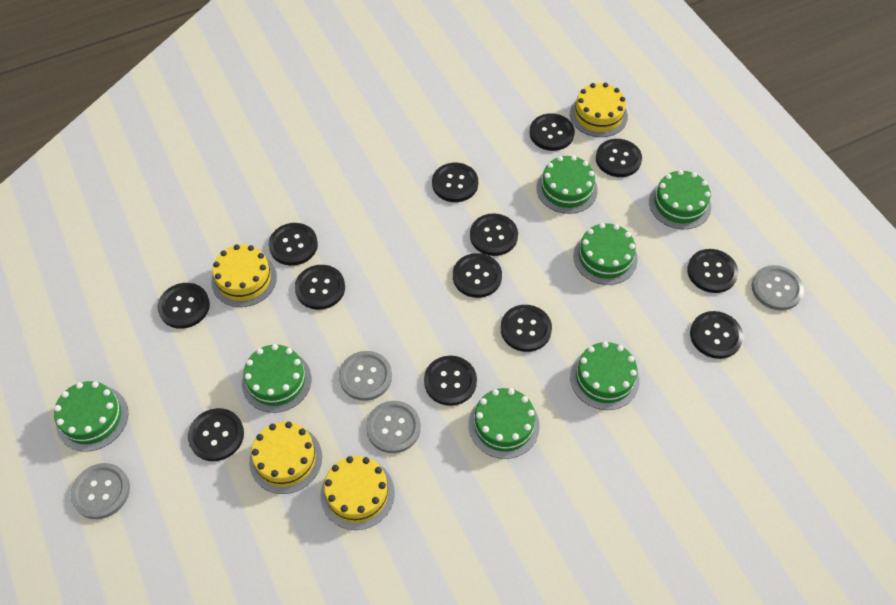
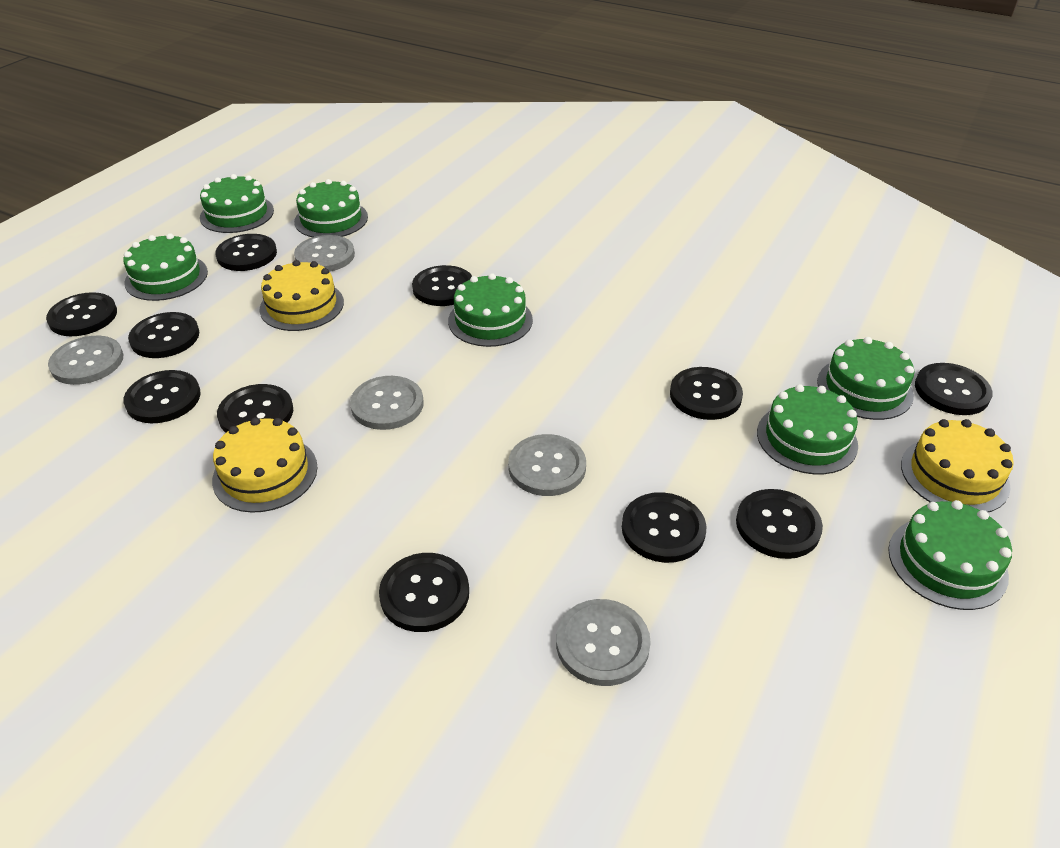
black button: [157,283,210,329] [188,408,244,461] [269,223,318,266] [295,265,345,310] [424,356,477,406] [432,163,478,202] [453,253,502,298] [470,213,518,256] [501,305,552,352] [530,113,575,151] [596,139,642,177] [687,249,738,293] [690,311,743,359] = 13 -> [46,292,117,336] [124,370,201,423] [128,312,199,358] [215,234,277,271] [217,384,293,433] [379,553,469,632] [412,265,472,306] [622,492,706,563] [670,367,743,420] [736,489,823,559] [915,363,993,415] = 11
grey button: [70,463,130,519] [339,351,392,401] [366,401,421,453] [752,265,804,311] = 4 -> [48,336,123,385] [294,235,355,272] [350,376,424,430] [508,434,586,496] [556,599,651,686] = 5
yellow cake: [211,244,277,307] [249,422,322,494] [320,456,395,530] [570,83,628,137] = 4 -> [212,417,318,513] [259,260,344,331] [901,419,1014,512] = 3

